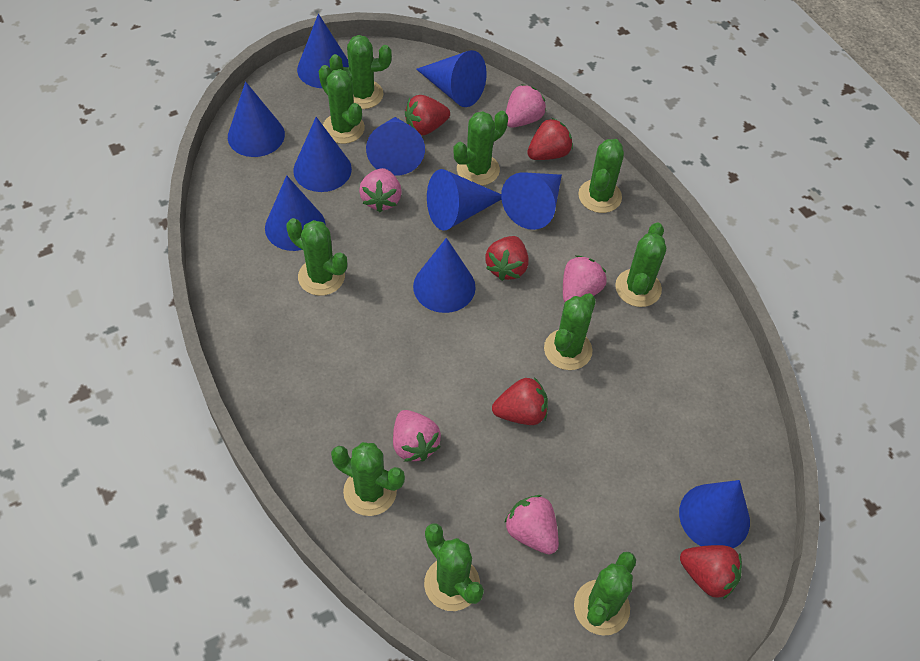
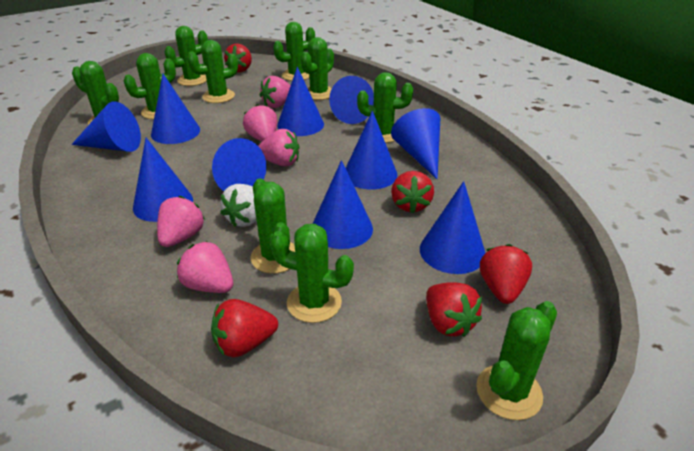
white strawberry: none = 0 -> [220,184,257,227] = 1

